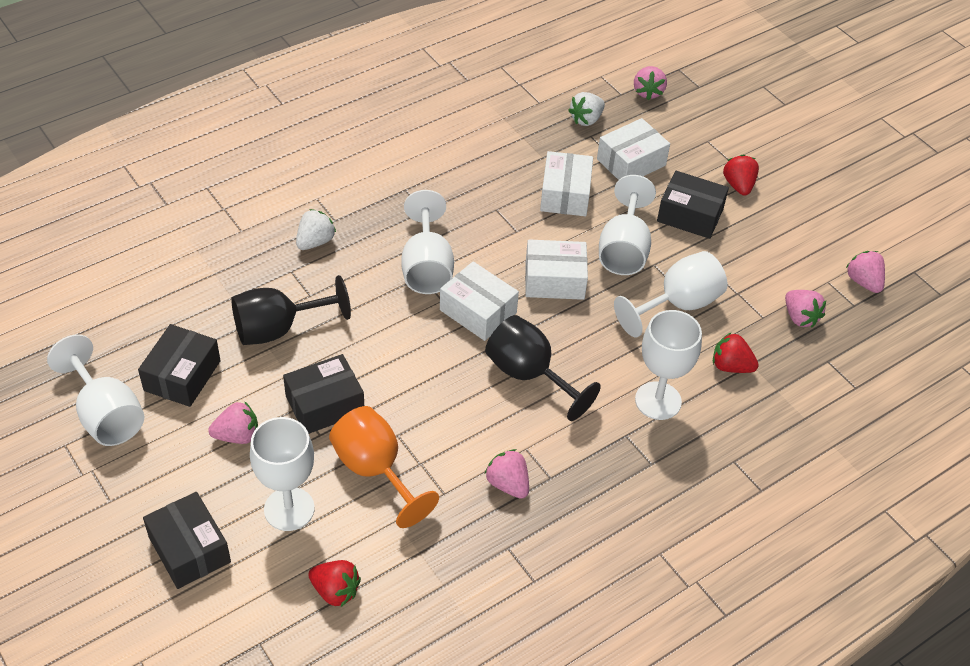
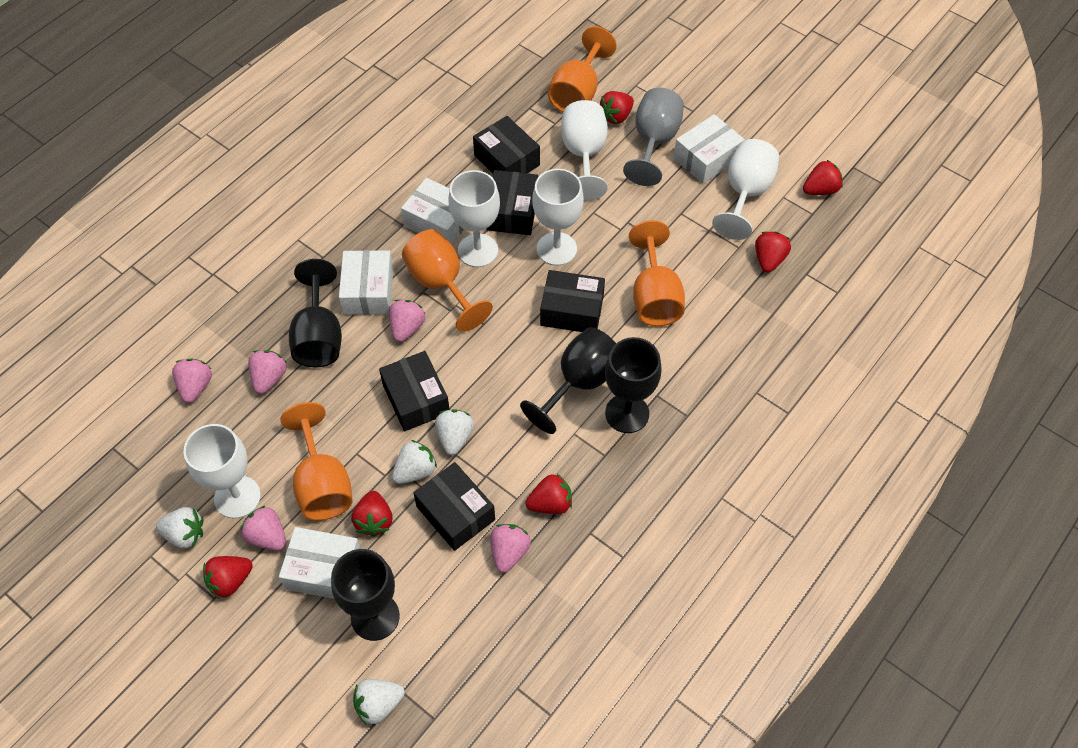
black box: [138,324,221,407] [143,492,231,589] [283,354,364,434] [657,171,729,239] = 4 -> [379,351,450,431] [413,462,495,551] [473,116,540,173] [486,170,538,235] [540,270,605,332] = 5
black goblet: [231,275,351,345] [485,315,601,421] = 2 -> [289,259,342,367] [331,549,400,641] [520,327,616,434] [605,337,662,433] = 4
grey goblet: none = 0 -> [623,88,684,186] = 1
orange goblet: [329,406,439,528] = 1 -> [280,402,353,521] [402,229,493,332] [548,26,617,112] [629,220,685,326] = 4
red strawberry: [308,560,361,607] [713,333,759,373] [723,155,759,196] = 3 -> [203,556,253,599] [351,491,393,537] [525,474,572,514] [600,91,634,124] [755,232,791,273] [803,160,843,195] = 6
white goblet: [47,334,144,446] [250,417,315,531] [401,190,454,294] [599,175,656,275] [614,251,727,338] [635,310,702,420] = 6 -> [183,424,261,519] [449,170,500,267] [532,169,584,266] [561,100,608,201] [712,139,779,240] = 5
white strawberry: [296,209,336,250] [568,92,605,126] = 2 -> [156,507,204,548] [353,679,405,725] [392,440,437,484] [435,409,474,455] = 4

